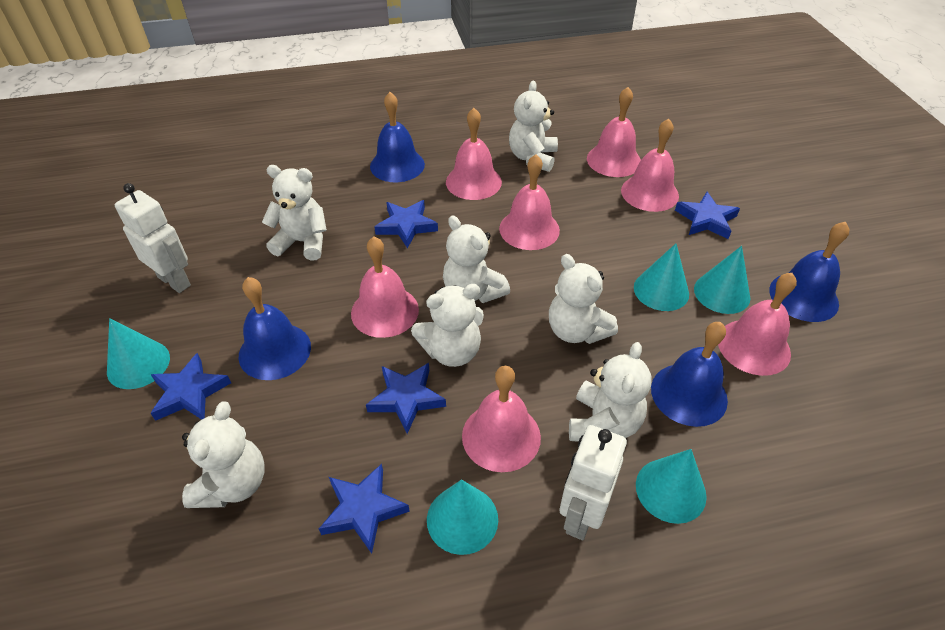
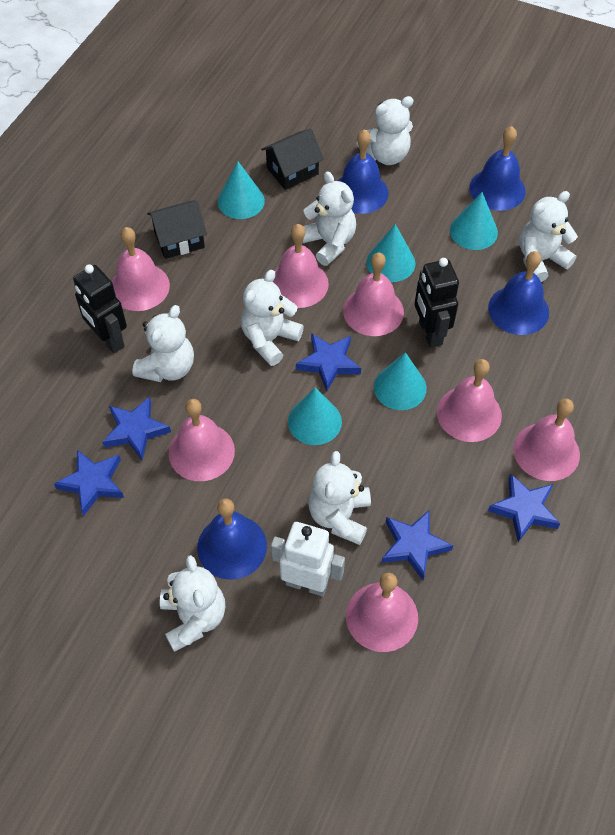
black house: none = 0 -> [147,200,207,259] [261,129,324,190] = 2
black robot: none = 0 -> [73,264,127,353] [415,258,459,348] = 2
white robot: [115,183,191,293] [560,425,627,540] = 2 -> [271,522,345,596] = 1

